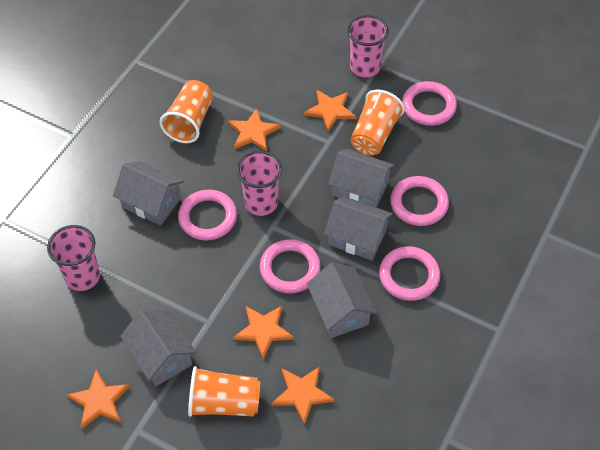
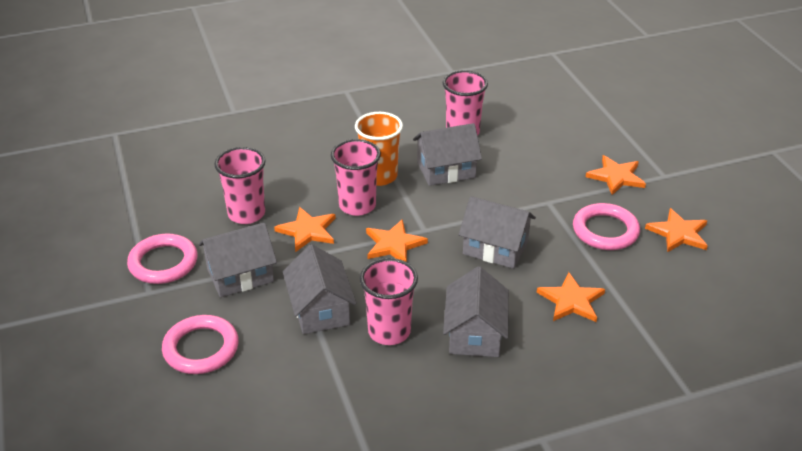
orange cup: [160,80,213,143] [188,366,260,417] [350,90,405,155] = 3 -> [355,112,403,186] = 1
pink cup: [47,225,100,291] [237,151,282,216] [348,15,389,77] = 3 -> [215,147,265,224] [331,139,381,216] [360,258,418,345] [443,70,488,136] = 4
pink ring: [178,190,237,240] [260,239,321,293] [379,246,440,301] [390,176,449,226] [402,81,457,126] = 5 -> [127,234,197,284] [162,315,239,374] [573,203,640,250] = 3

